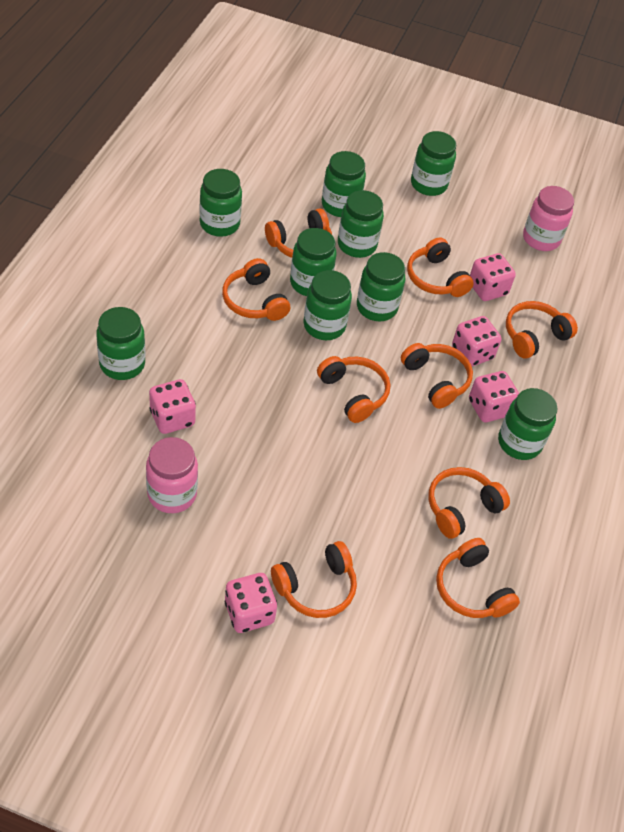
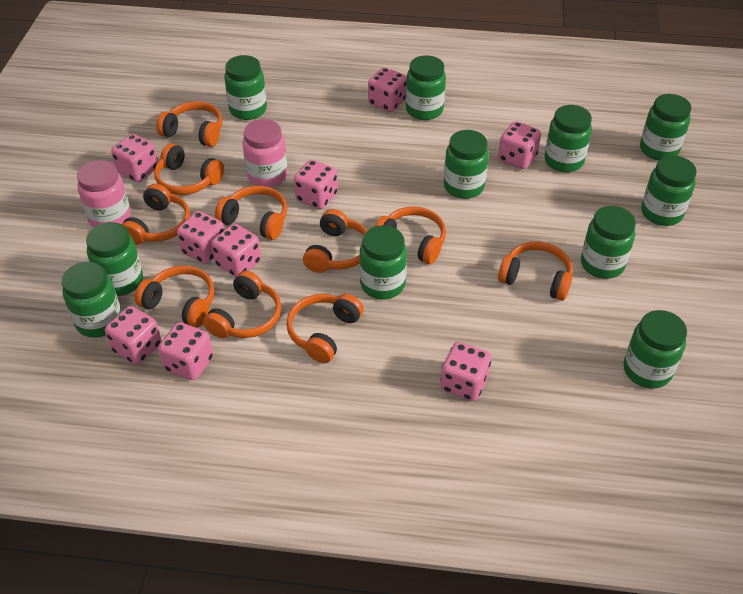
green jar: [96,307,145,380] [199,169,242,237] [290,228,336,296] [303,270,352,340] [322,151,366,217] [338,190,384,258] [357,252,405,321] [411,131,456,196] [498,388,558,460] = 9 -> [62,262,122,338] [86,222,143,296] [224,55,267,120] [359,225,407,299] [406,55,446,120] [444,130,489,199] [544,105,592,172] [581,206,636,279] [624,310,687,389] [640,94,691,160] [641,156,696,226] = 11
orange headphones: [222,258,290,321] [265,209,332,258] [271,541,357,618] [317,356,390,423] [401,343,473,409] [407,237,474,297] [429,467,510,539] [436,538,520,618] [506,301,578,359] = 9 -> [121,184,190,245] [135,266,214,328] [154,143,224,195] [156,101,222,147] [203,271,281,338] [215,186,287,240] [286,294,364,363] [303,209,368,273] [374,207,446,264] [498,242,573,301] = 10
pink dice: [149,379,196,434] [225,573,277,633] [452,316,501,366] [469,371,519,422] [470,253,516,301] = 5 -> [105,306,162,365] [111,134,158,182] [158,322,213,380] [177,211,224,264] [211,224,261,277] [294,160,338,209] [368,67,407,112] [440,342,491,401] [498,121,541,169] = 9

